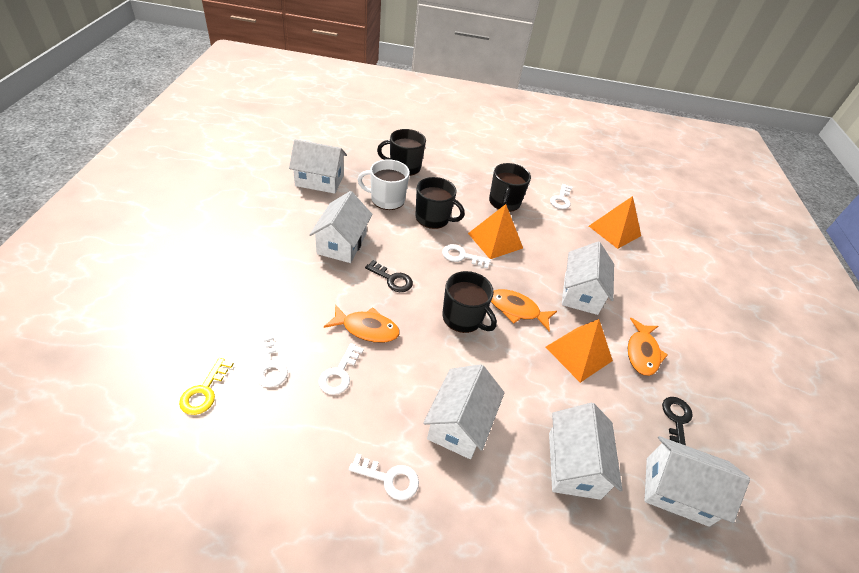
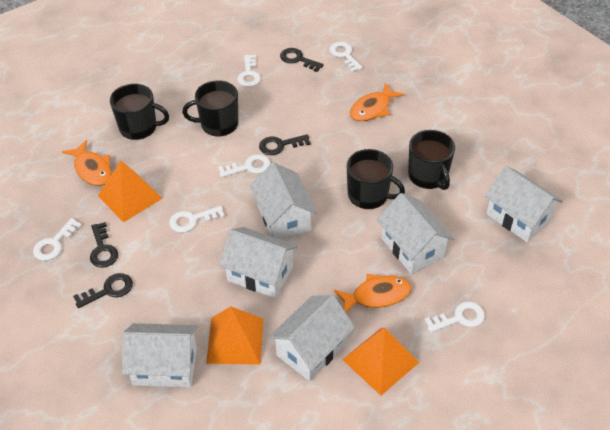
black key: [365,260,413,292] [662,397,693,446] = 2 -> [73,273,133,308] [90,222,118,268] [259,134,311,155] [280,48,324,72] = 4
white key: [255,334,288,387] [318,343,364,395] [349,454,419,500] [442,244,491,268] [550,184,572,209] = 5 -> [33,218,82,261] [169,206,225,233] [218,154,271,178] [237,55,261,87] [329,42,363,72] [425,301,485,333] = 6
white mug: [358,159,410,210] = 1 -> none = 0
yellow key: [179,358,234,415] = 1 -> none = 0

